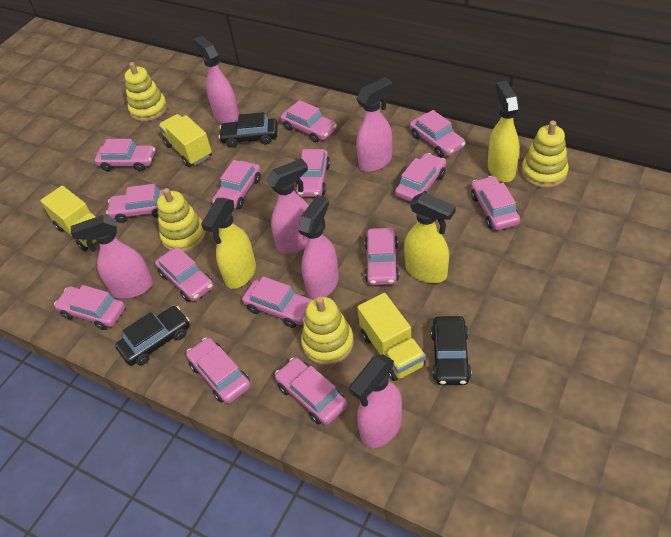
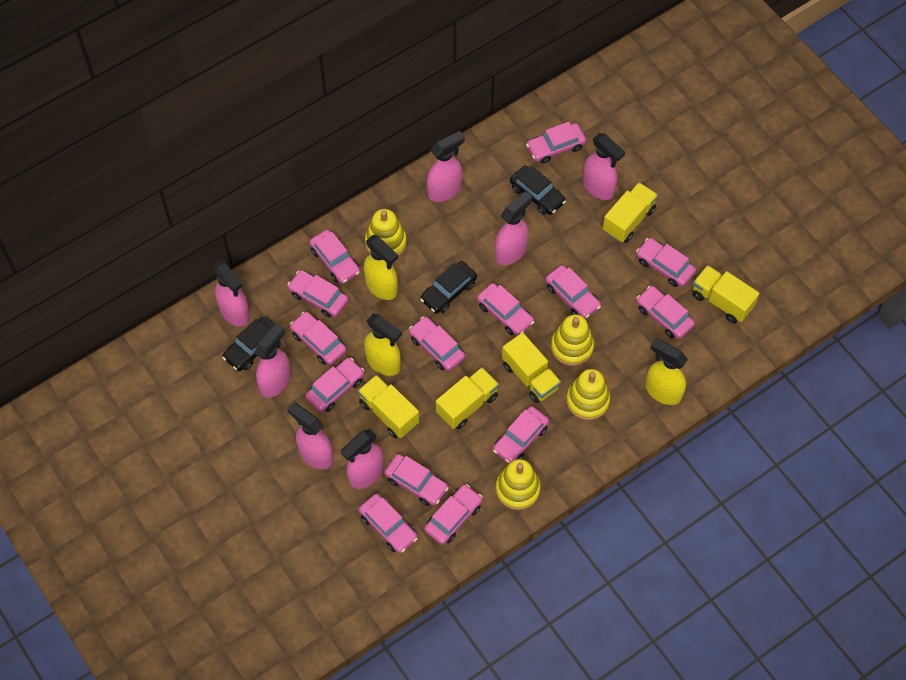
pink spray bottle: [71,215,153,299] [193,36,239,124] [266,158,309,254] [298,195,339,299] [349,354,402,448] [356,77,392,172] = 6 -> [213,261,250,326] [254,323,291,398] [287,403,334,470] [341,429,384,489] [427,131,465,202] [495,191,532,265] [583,133,625,200] = 7
yellow truck: [40,185,97,251] [159,114,212,167] [357,293,426,381] = 3 -> [358,375,419,438] [436,367,499,429] [502,333,561,403] [603,182,658,243] [692,265,759,323] = 5

